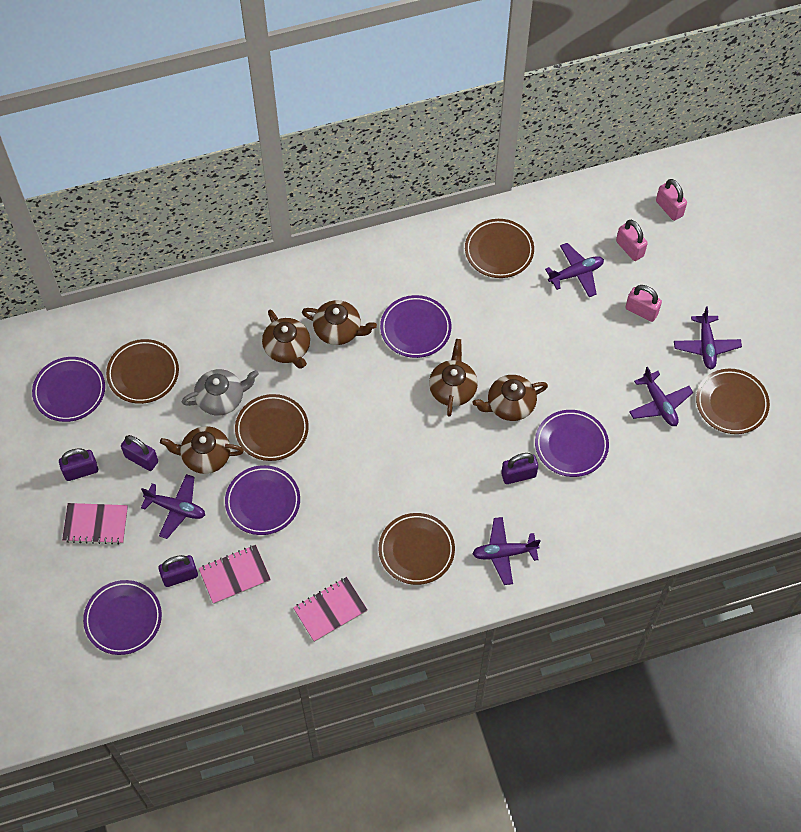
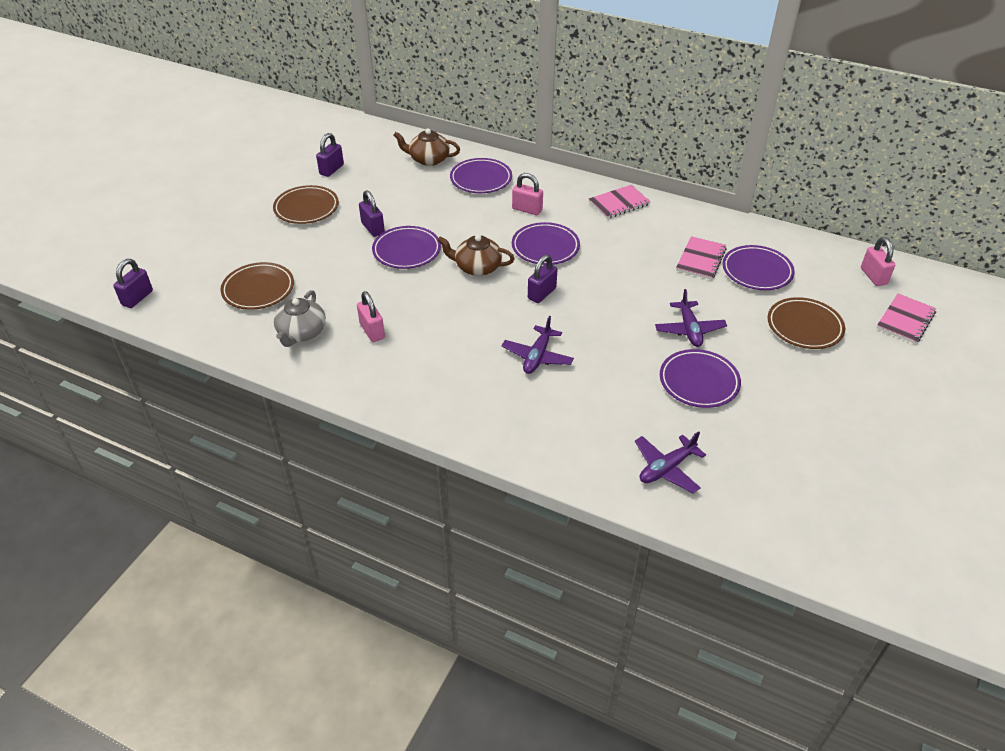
brown plate: [106,339,179,404] [235,394,309,461] [379,513,455,585] [465,219,534,278] [696,369,770,434] = 5 -> [220,262,294,310] [273,185,339,224] [768,297,845,349] = 3
brown teapot: [160,426,244,474] [262,310,310,369] [302,300,377,345] [429,339,478,417] [473,375,548,421] = 5 -> [393,128,460,166] [437,235,515,276] = 2
purple plane: [141,474,205,539] [472,517,541,585] [545,243,604,297] [629,367,693,426] [674,307,742,370] = 5 -> [502,316,574,374] [635,431,706,493] [655,289,727,347] = 3

